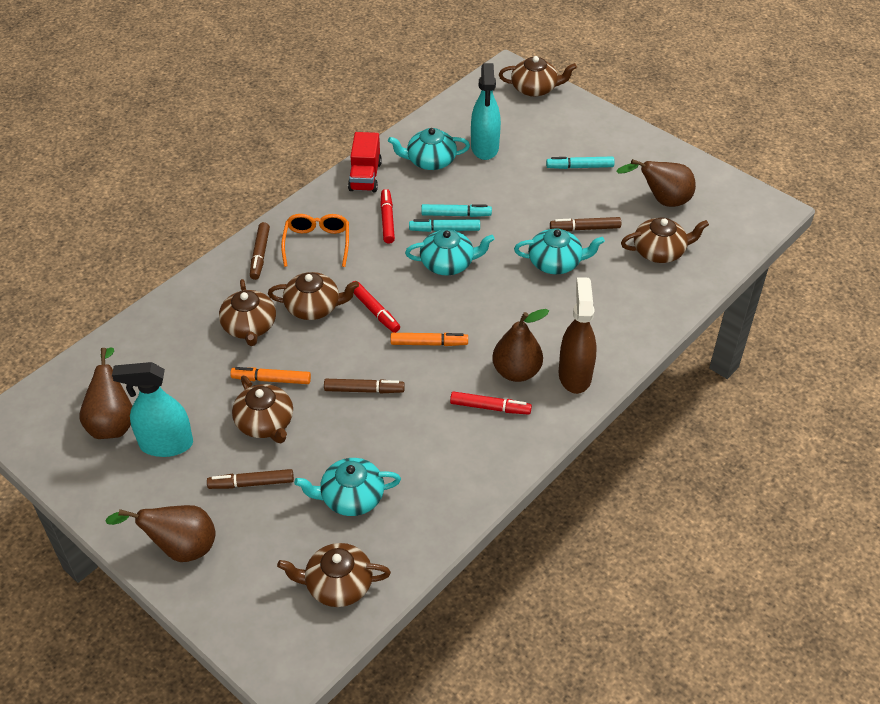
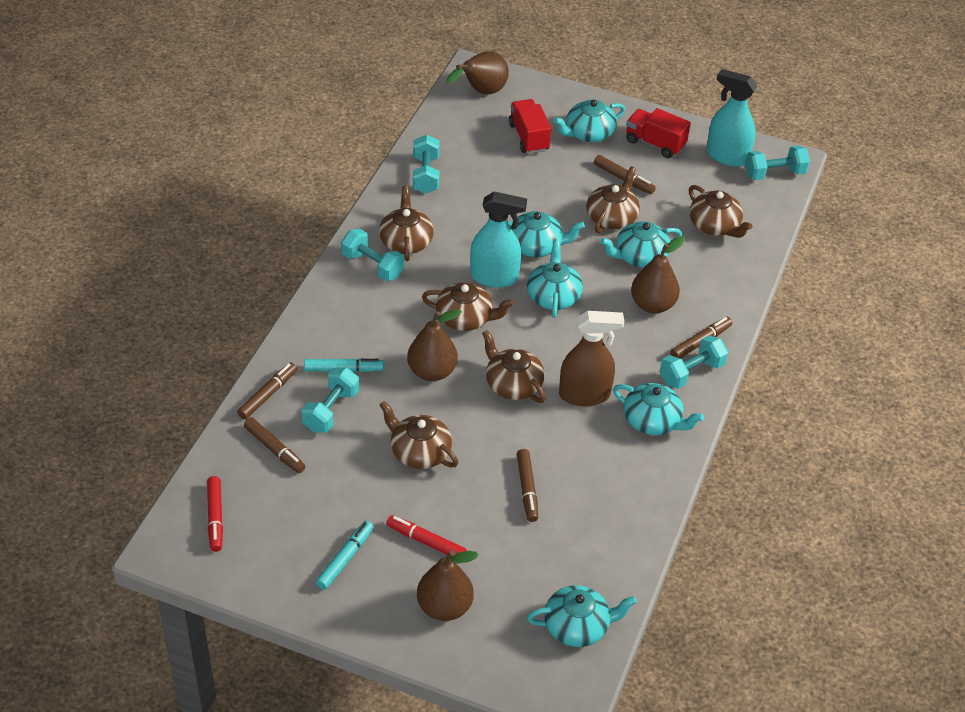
brown marker: [207,469,294,489] [250,222,270,280] [324,379,405,394] [550,217,621,231] = 4 -> [237,363,297,420] [244,417,305,473] [517,449,538,522] [594,155,656,194] [670,317,732,358] = 5
orange glasses: [281,214,349,267] = 1 -> none = 0
orange marker: [230,367,311,384] [391,333,468,346] = 2 -> none = 0
red marker: [353,281,400,333] [380,189,395,244] [450,391,532,415] = 3 -> [207,476,223,552] [386,515,467,555] = 2
red truck: [348,132,382,192] = 1 -> [509,99,551,154] [626,108,691,158] = 2
turquoise dumbbell: none = 0 -> [301,367,359,432] [341,229,404,281] [413,135,440,194] [660,335,728,389] [745,146,810,180] = 5
turquoise marker: [409,219,480,232] [421,204,492,217] [546,156,615,169] = 3 -> [304,358,384,372] [316,521,373,590] = 2
turquoise teapot: [294,458,401,516] [388,128,470,170] [405,229,495,275] [514,228,605,274] = 4 -> [508,211,585,257] [527,239,583,318] [527,585,637,647] [554,100,625,142] [600,221,682,268] [613,383,704,435] = 6

